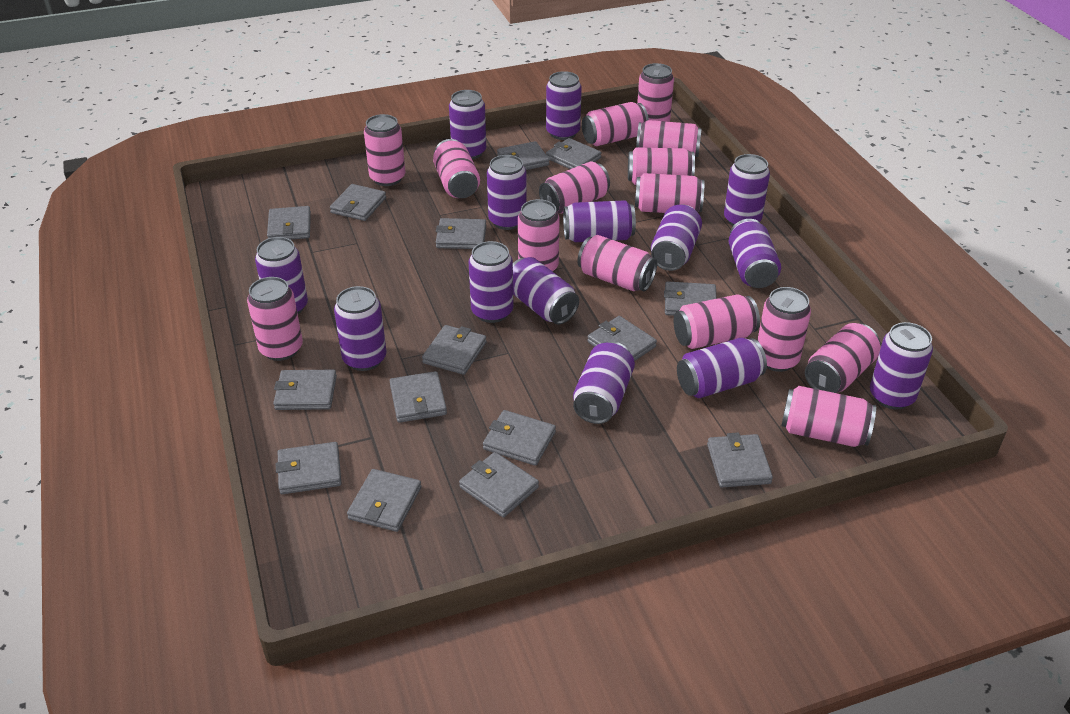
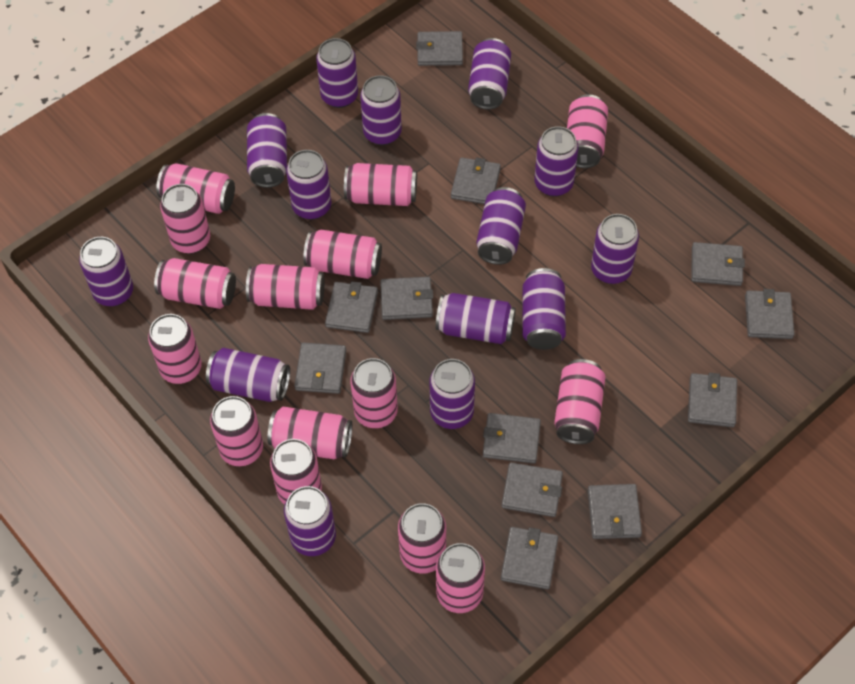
grey wallet: [267,206,311,240] [273,370,337,410] [276,442,341,494] [330,184,386,221] [347,469,421,532] [390,371,447,423] [422,325,487,375] [436,218,486,249] [459,452,539,517] [483,410,556,466] [497,141,549,170] [546,138,602,169] [587,316,657,361] [664,281,717,316] [707,432,773,488] = 15 -> [294,342,346,394] [325,281,378,333] [380,277,433,320] [416,31,463,66] [451,157,501,204] [483,413,541,464] [501,527,558,589] [502,462,563,517] [588,484,642,539] [688,373,737,427] [691,242,745,286] [745,289,794,339] = 12

